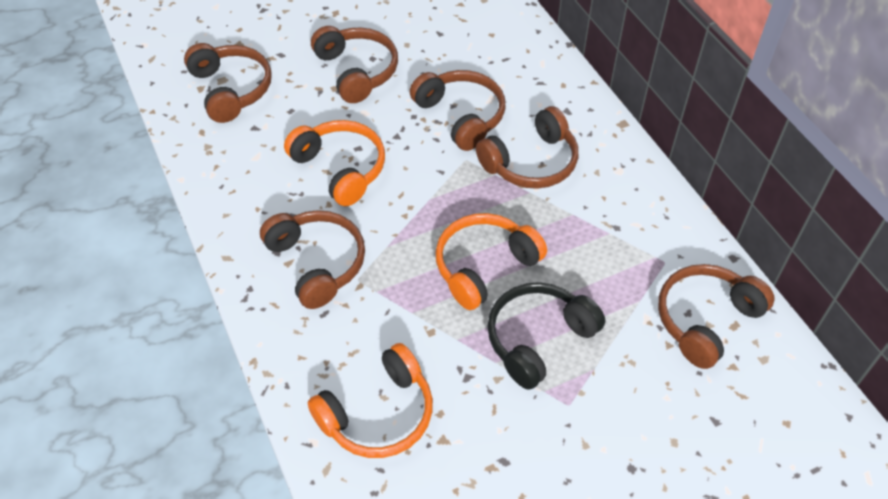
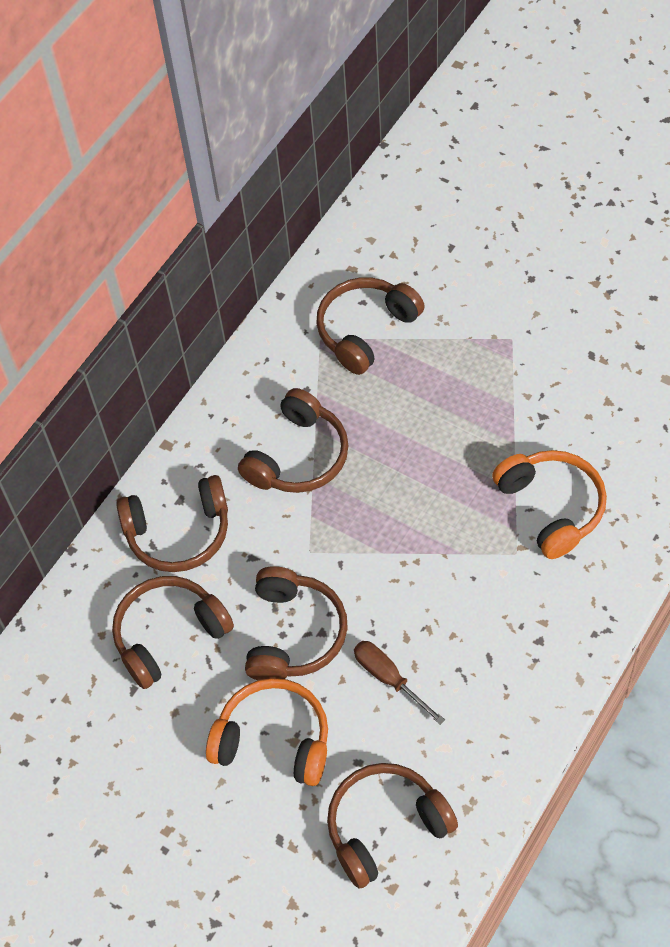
black headphones: [487,282,605,390] = 1 -> none = 0
brown screwdriver: none = 0 -> [354,641,445,725] = 1
orange headphones: [284,120,385,206] [308,343,433,458] [435,213,547,310] = 3 -> [206,678,328,786] [492,450,607,559] = 2

